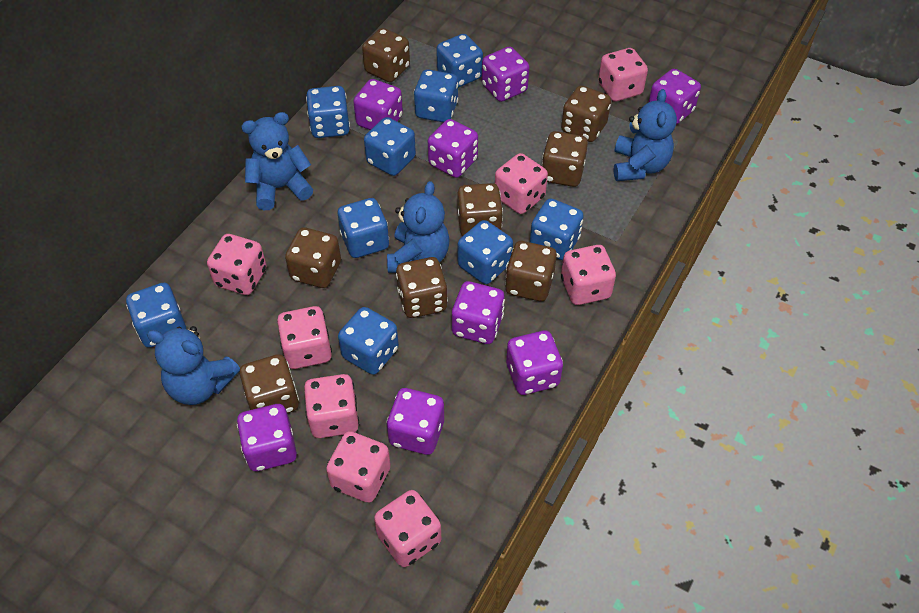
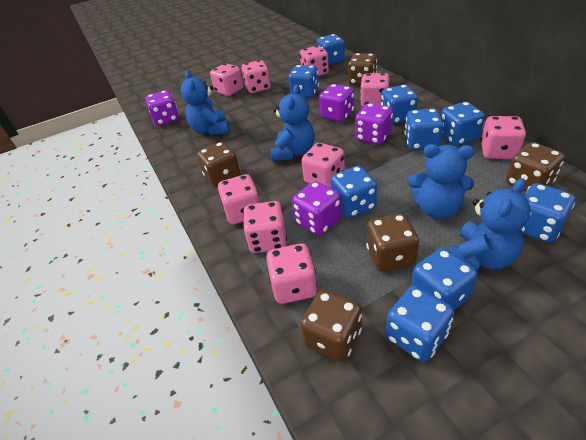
brown dice: [239,354,299,413] [285,227,341,288] [362,28,410,82] [396,257,448,318] [458,183,503,236] [505,241,557,301] [542,131,588,187] [561,85,611,142] = 8 -> [197,142,240,187] [300,290,362,362] [348,53,377,85] [366,214,419,272] [506,142,565,191] = 5
pink dice: [207,234,267,295] [277,306,332,369] [304,374,359,438] [326,431,391,503] [374,490,441,567] [495,153,548,214] [561,245,616,305] [598,48,648,101] = 8 -> [210,63,243,96] [218,174,260,224] [241,60,271,93] [243,201,287,253] [266,243,317,304] [300,45,329,76] [302,143,345,188] [360,73,389,107] [480,116,526,159] = 9
purple dice: [237,404,297,471] [353,79,403,130] [387,388,444,455] [428,119,478,178] [452,281,505,344] [482,47,529,102] [506,331,563,395] [649,69,701,125] = 8 -> [145,90,179,126] [292,181,341,236] [319,84,354,122] [355,103,393,145] = 4

